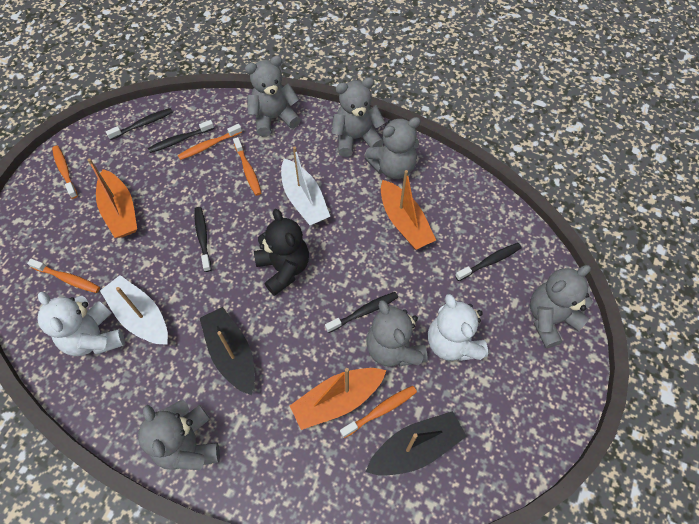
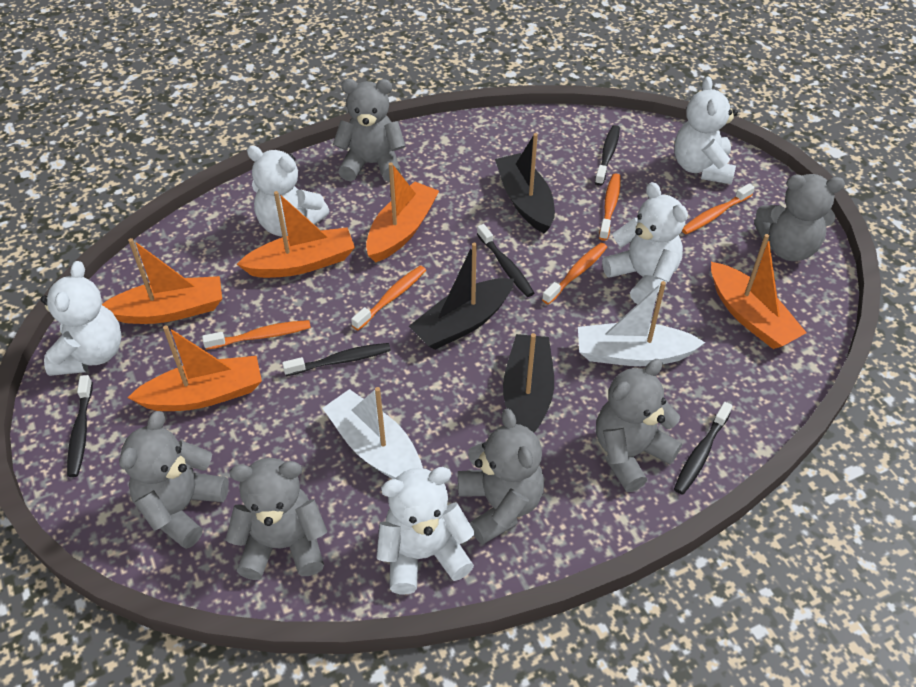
black boat: [200,307,255,395] [366,411,467,476] = 2 -> [409,243,514,350] [495,133,555,234] [503,333,554,433] = 3
black teddy bear: [254,209,309,296] = 1 -> none = 0
orange boat: [87,158,137,238] [290,368,386,430] [381,170,436,250] = 3 -> [102,238,222,324] [128,325,262,411] [237,191,355,278] [366,163,439,263] [711,234,807,349] = 5
white teddy bear: [38,291,125,356] [428,294,488,361] = 2 -> [40,261,122,376] [247,145,329,237] [376,467,475,594] [602,182,688,304] [674,76,738,184] = 5

